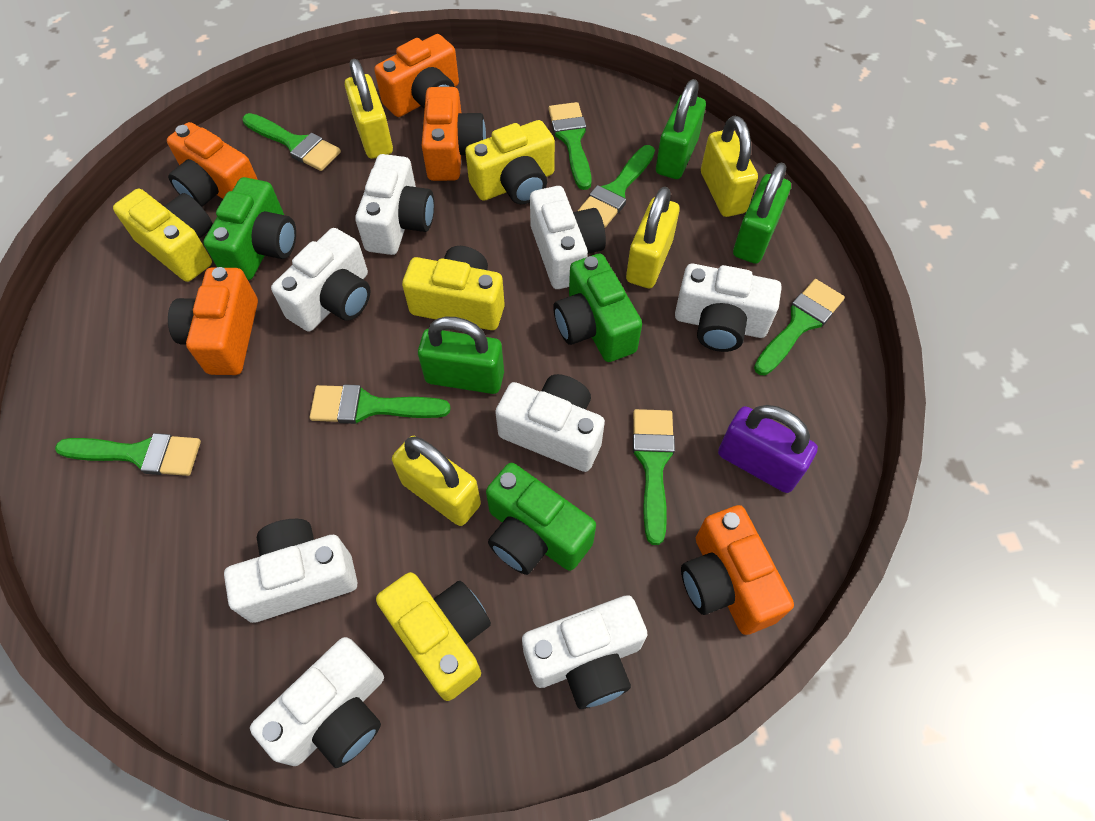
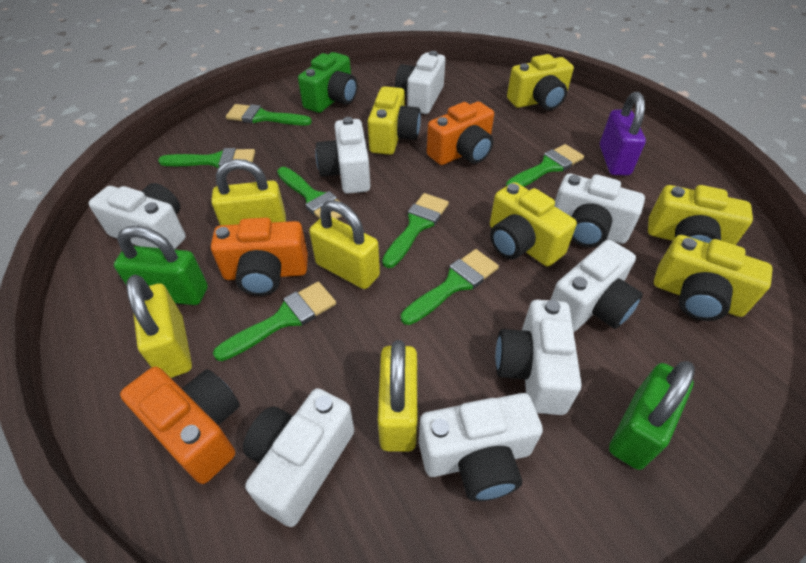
green camera: [204,177,296,280] [486,463,596,575] [553,254,642,362] = 3 -> [298,52,357,113] = 1
green padlock: [418,317,504,394] [656,79,706,179] [733,162,791,264] = 3 -> [114,226,208,305] [609,361,695,470] = 2
orange camera: [167,122,258,207] [168,267,258,375] [374,34,459,117] [422,87,486,181] [681,505,794,635] = 5 -> [120,367,240,484] [211,218,308,296] [427,102,494,165] = 3
yellow camera: [113,189,213,282] [376,572,491,701] [402,246,505,330] [465,120,555,204] = 4 -> [368,86,421,155] [490,182,577,266] [507,54,574,110] [648,185,753,245] [654,235,773,321] = 5

